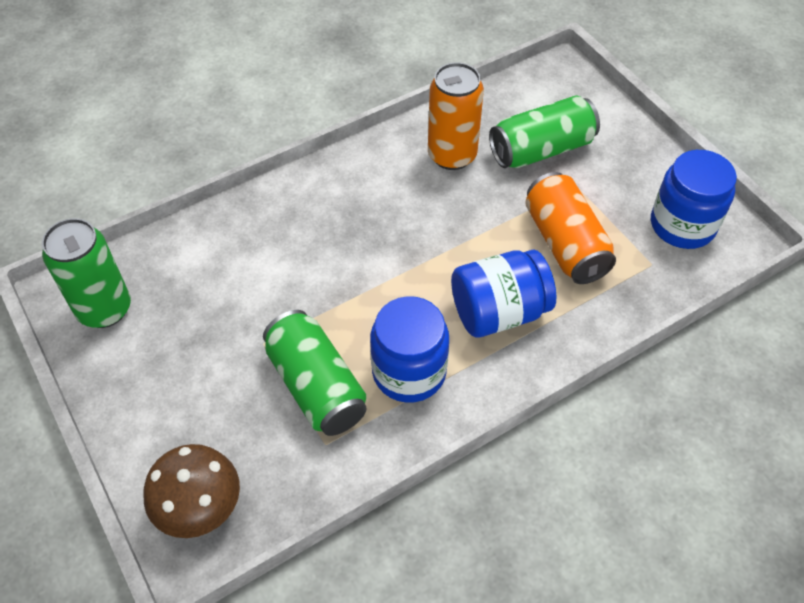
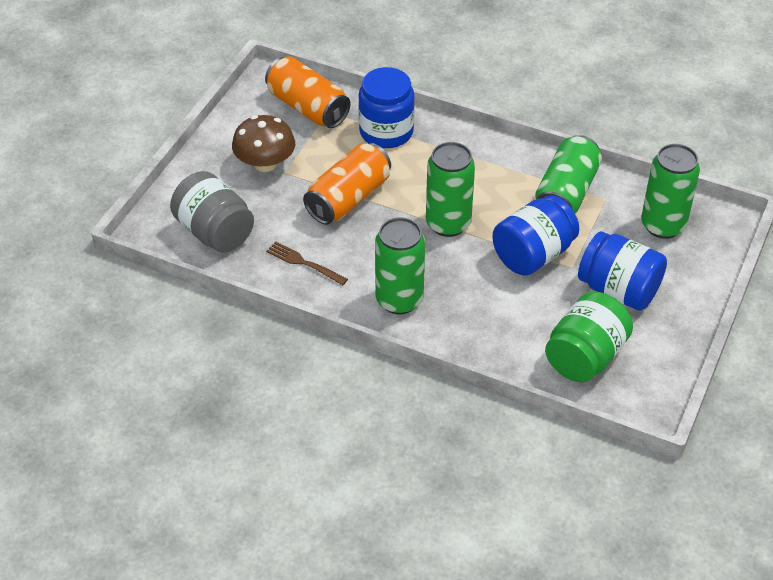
brown fork: none = 0 -> [266,241,348,285] = 1
green can: [42,218,131,328] [263,310,367,436] [489,96,600,168] = 3 -> [375,217,425,314] [426,142,475,237] [535,135,602,214] [641,144,700,239] = 4
green jar: none = 0 -> [545,291,633,382] = 1
grey jar: none = 0 -> [170,171,254,253] = 1

